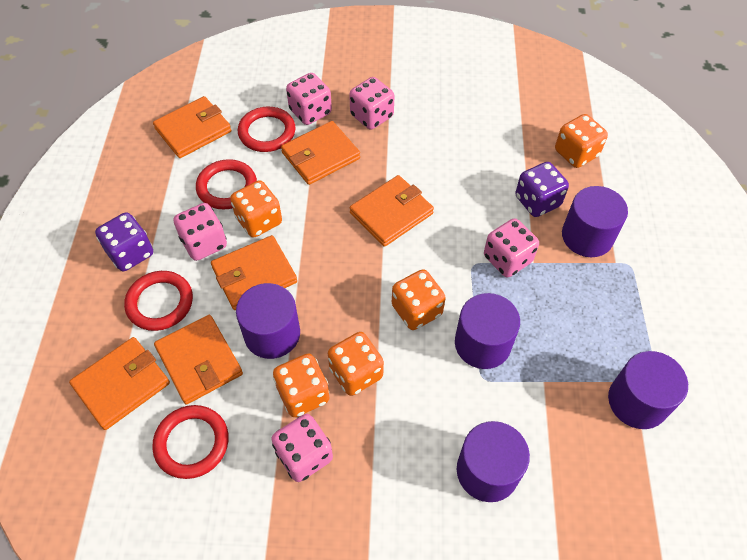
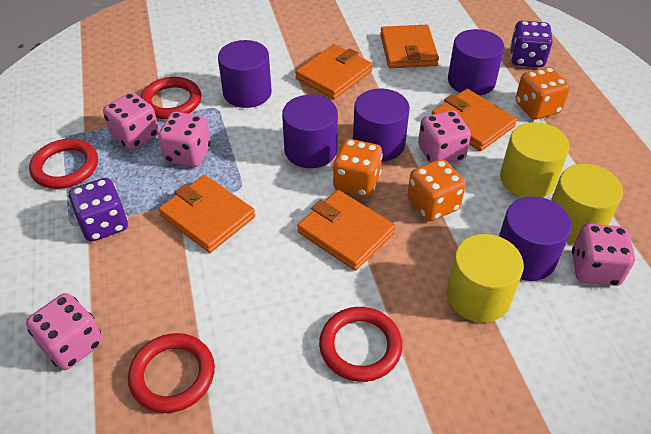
orange dice: [230,180,282,238] [273,353,329,417] [328,332,384,396] [392,269,446,330] [555,114,608,168] = 5 -> [333,139,383,197] [407,159,466,221] [515,67,570,120] = 3
orange wallet: [69,337,170,430] [153,96,231,158] [154,315,243,405] [211,235,297,310] [281,121,360,185] [349,175,434,247] = 6 -> [158,175,255,253] [295,44,373,99] [297,190,396,271] [380,25,439,68] [432,89,517,151] = 5
yellow cylinder: none = 0 -> [447,234,524,323] [500,122,570,198] [551,164,623,244] = 3

